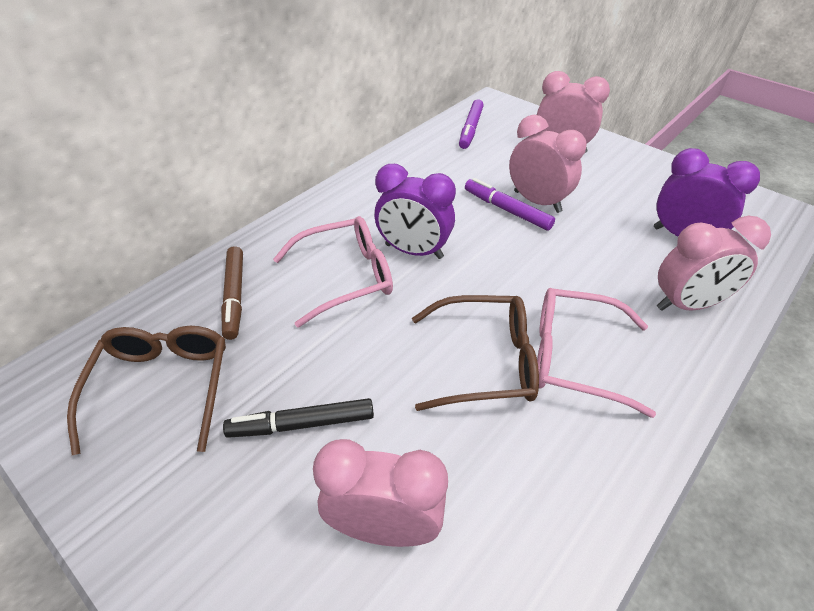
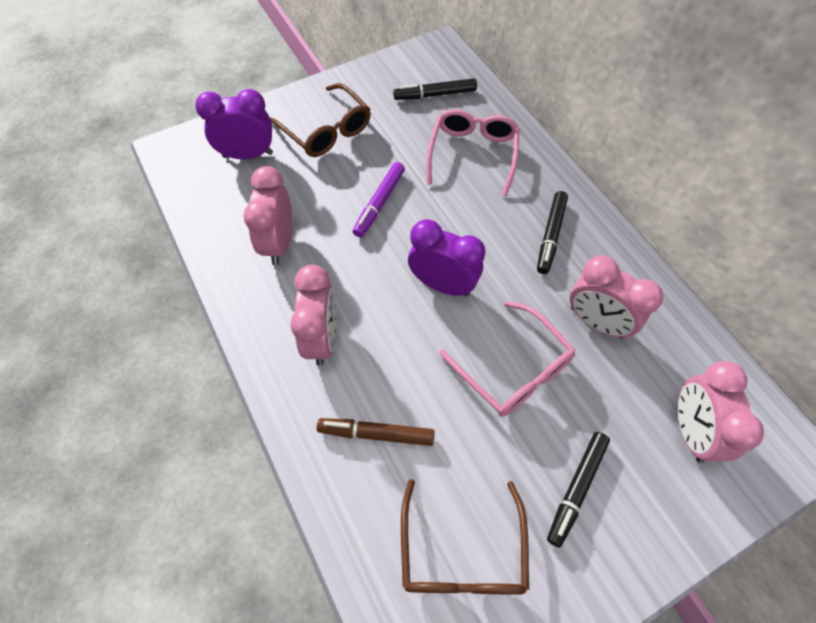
black marker: [223,398,374,438] = 1 -> [393,78,477,100] [537,191,568,274] [547,432,610,548] = 3
purple marker: [459,99,484,149] [465,178,555,230] = 2 -> [353,162,405,237] = 1

